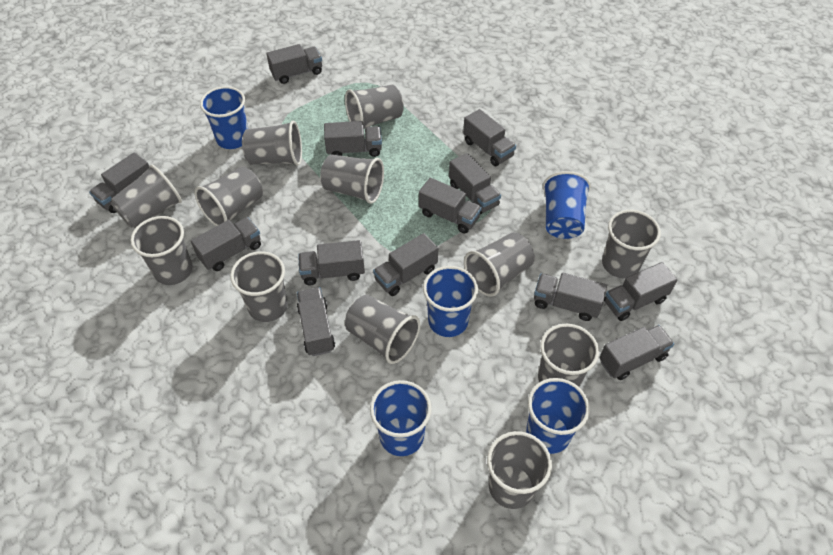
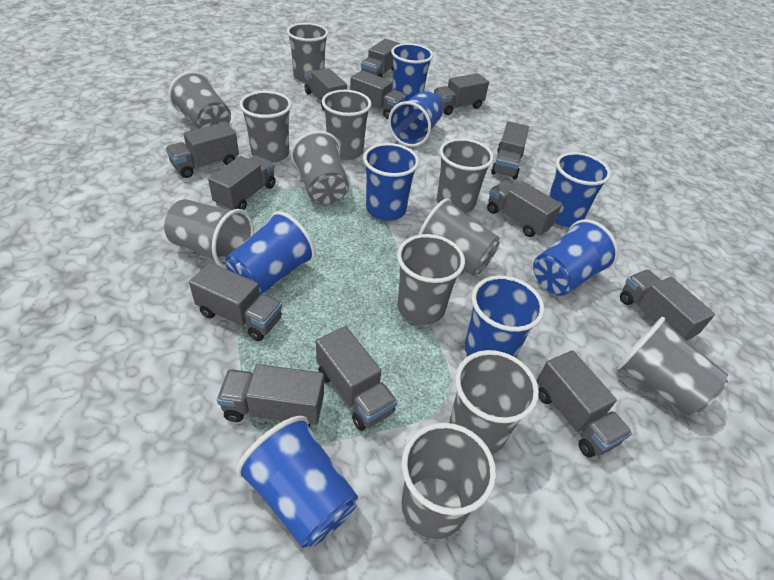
blue cup: [200,86,248,149] [370,380,432,456] [423,266,478,337] [526,378,590,454] [543,171,591,239] = 5 -> [225,211,316,295] [236,416,358,548] [363,143,419,221] [388,91,443,147] [391,43,433,101] [465,275,544,358] [533,219,619,296] [549,152,611,227] = 8

